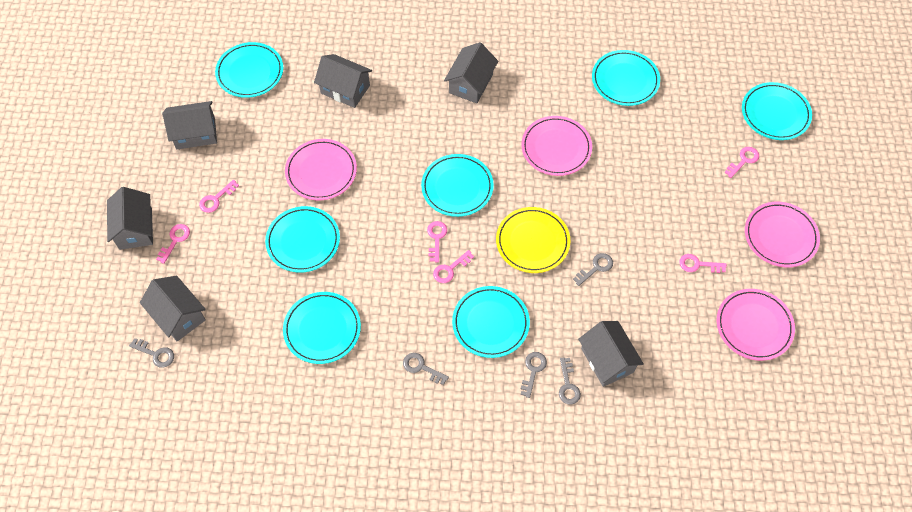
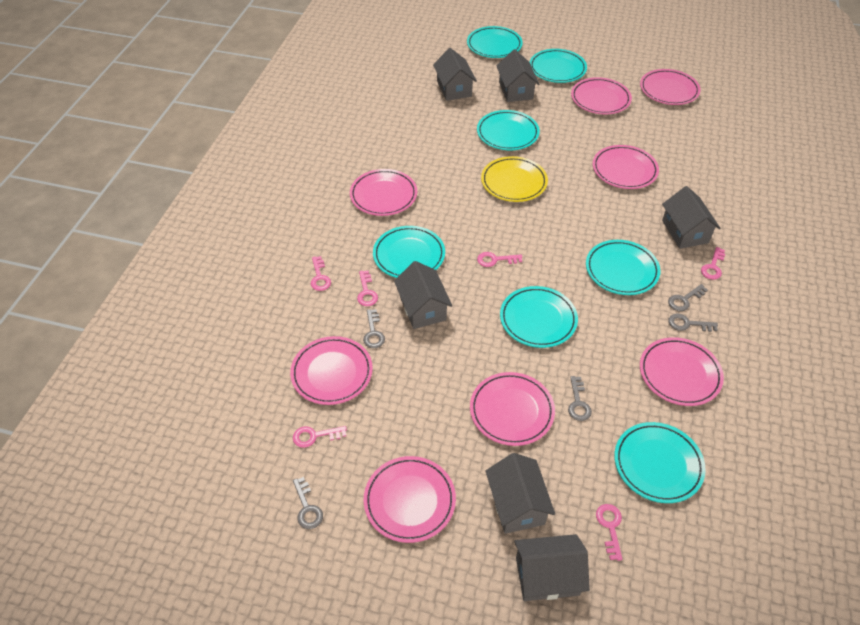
pink plate: [285,139,357,200] [521,116,592,176] [717,289,795,361] [745,202,820,267] = 4 -> [290,336,373,405] [350,169,417,216] [364,456,456,543] [470,372,555,446] [571,77,632,114] [592,145,659,189] [640,69,701,105] [640,337,724,406] = 8

